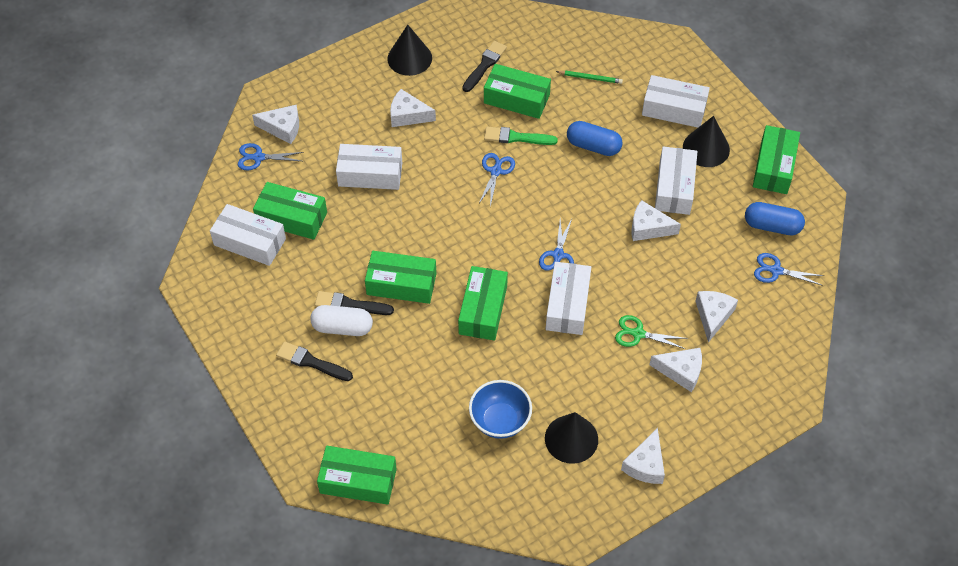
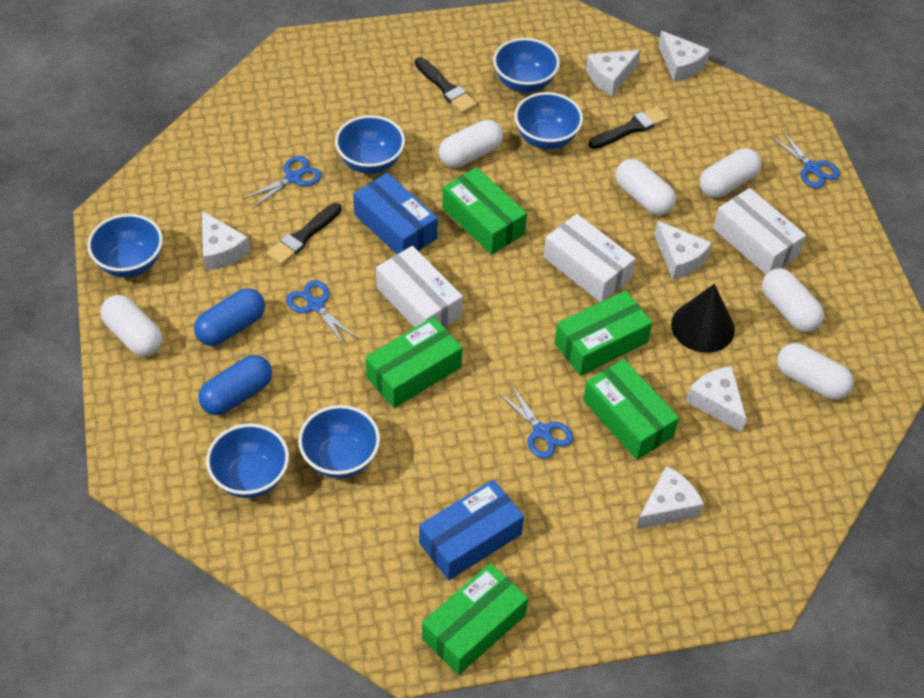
black cone: [387,25,432,76] [545,412,598,464] [683,116,730,167] = 3 -> [671,284,735,353] = 1
blue bowl: [469,380,532,439] = 1 -> [88,214,163,278] [206,423,289,498] [298,405,380,479] [335,115,405,174] [493,38,560,93] [514,92,583,149] = 6
blue box: none = 0 -> [353,173,438,254] [419,480,524,580] = 2
green box: [253,182,327,240] [317,446,397,505] [365,251,436,304] [458,266,508,341] [484,64,551,119] [753,125,800,194] = 6 -> [365,317,462,408] [422,563,528,675] [442,167,527,255] [555,290,653,376] [583,359,679,460] = 5
green brush: [484,127,558,145] = 1 -> none = 0
green pencil: [556,70,623,84] = 1 -> none = 0
green scissors: [615,315,688,349] = 1 -> none = 0
white box: [210,204,286,266] [336,144,402,190] [546,262,591,335] [642,75,710,128] [655,146,697,215] = 5 -> [376,246,463,328] [544,214,635,302] [713,188,806,274] = 3
white capsule: [310,305,373,336] = 1 -> [100,295,163,356] [439,120,503,168] [616,159,676,215] [700,148,761,198] [762,268,824,332] [777,343,854,400] = 6

